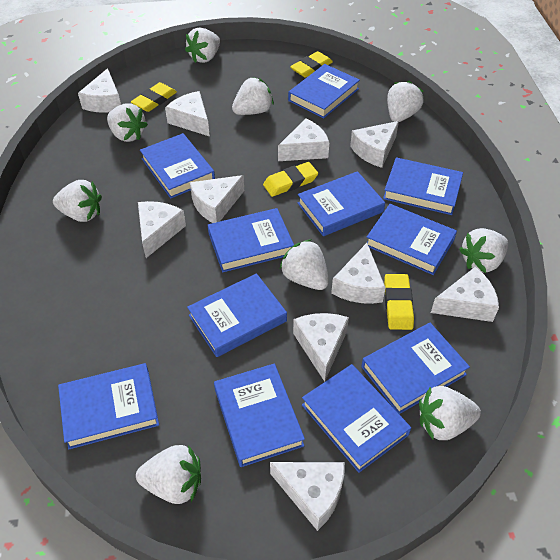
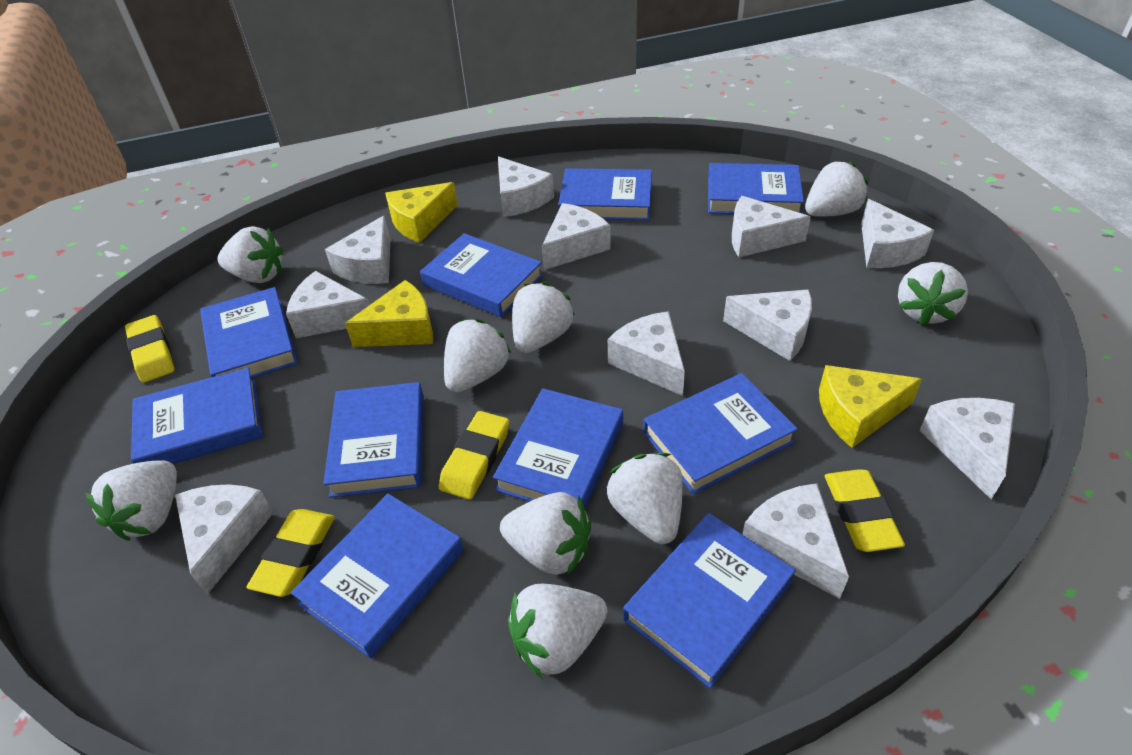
blue book: [58,363,159,449] [140,133,215,198] [187,273,287,357] [208,208,294,272] [214,363,305,467] [288,64,360,118] [298,171,385,236] [302,364,411,473] [361,323,470,414] [367,204,457,275] [383,157,463,215] = 11 -> [131,367,262,464] [200,287,298,378] [291,494,464,658] [323,382,424,498] [420,233,543,317] [493,388,623,508] [558,168,652,221] [623,513,796,689] [643,373,798,495] [708,163,804,214] = 10
white cheese: [78,68,121,113] [138,201,186,258] [165,91,210,137] [190,175,244,223] [270,462,345,531] [278,118,329,161] [293,313,349,382] [331,243,386,304] [350,121,399,168] [431,267,499,322] = 10 -> [175,484,273,595] [286,271,370,338] [325,216,390,284] [498,156,554,217] [542,203,611,270] [608,311,685,396] [723,290,812,361] [732,196,811,257] [742,483,849,599] [861,199,934,268] [919,398,1015,500] = 11
yellow cheese: none = 0 -> [345,280,433,347] [385,182,458,243] [819,365,922,448] = 3

